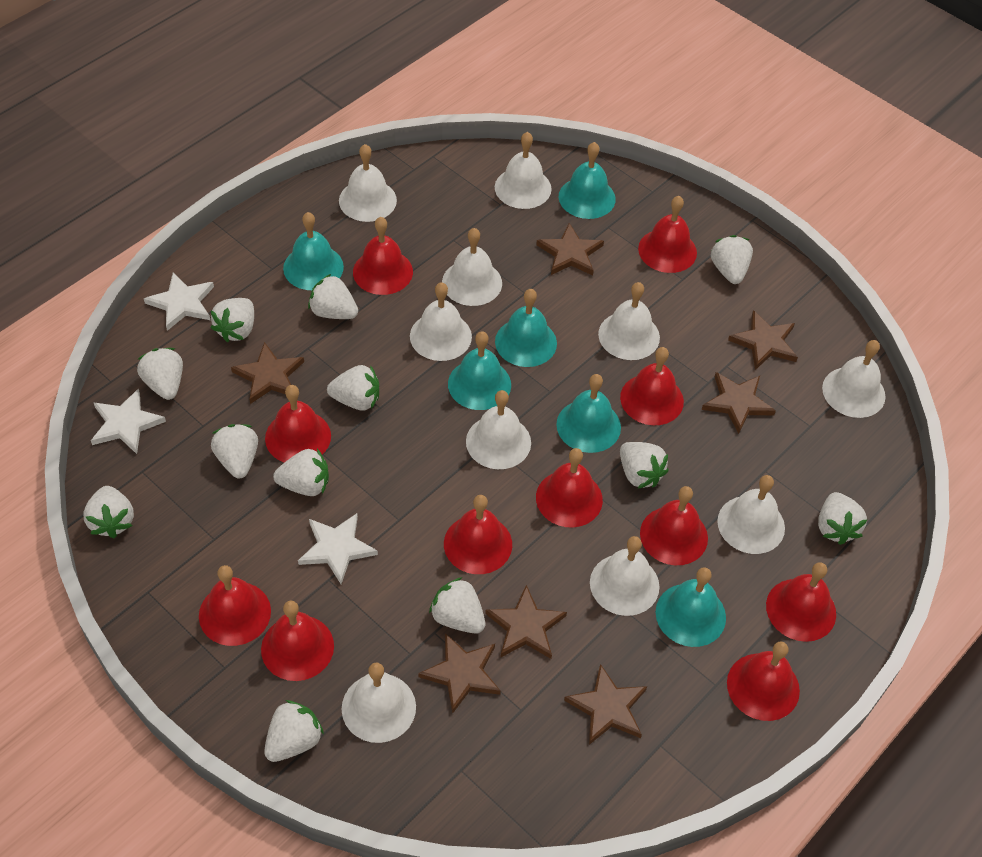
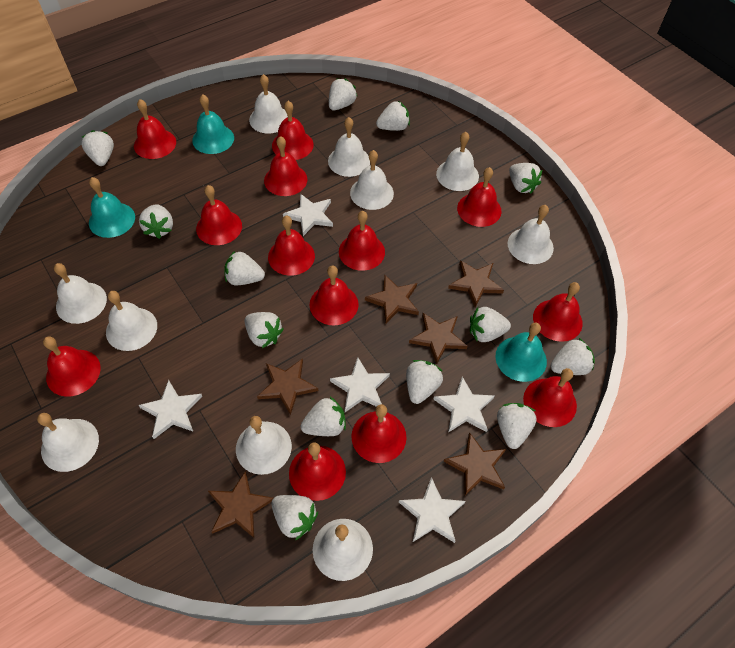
brown star: [231,342,304,404] [419,633,501,714] [485,585,567,659] [536,223,604,276] [564,664,647,745] [702,372,776,434] [728,310,798,370] = 7 -> [208,471,273,538] [257,358,318,415] [365,275,419,324] [409,313,467,364] [443,433,506,495] [448,260,504,307] = 6
red bell: [199,565,271,646] [261,601,334,681] [265,385,331,462] [353,217,413,295] [444,495,512,574] [536,448,603,527] [620,347,684,425] [638,196,697,273] [640,486,708,565] [727,642,800,721] [766,562,836,642] = 11 -> [43,336,101,397] [134,99,176,159] [196,185,242,245] [264,136,307,196] [268,216,315,276] [272,101,314,160] [289,443,346,501] [309,266,359,325] [339,211,385,271] [351,404,406,463] [457,167,502,227] [523,368,577,427] [533,282,583,342] = 13
turquoise bell: [283,212,344,290] [448,331,511,410] [495,289,557,367] [556,374,621,453] [559,142,616,219] [656,567,726,647] = 6 -> [89,177,135,238] [192,94,234,154] [495,322,547,382] = 3
white star: [91,388,166,454] [144,272,214,331] [298,513,378,584] = 3 -> [138,380,202,439] [283,193,333,236] [330,357,390,412] [399,477,466,543] [433,377,495,433] = 5
white strawberry: [83,486,134,538] [137,348,183,400] [211,298,254,342] [211,424,258,478] [264,700,324,762] [273,449,329,496] [308,274,358,319] [327,365,379,411] [429,577,485,633] [620,442,669,489] [711,235,753,284] [818,492,867,545] = 12 -> [81,130,114,166] [139,204,173,239] [224,251,265,285] [245,312,284,348] [272,495,318,541] [301,397,346,436] [329,78,358,110] [376,101,410,131] [406,360,443,404] [470,307,511,342] [497,403,537,449] [509,163,542,194] [551,338,595,375] = 13

